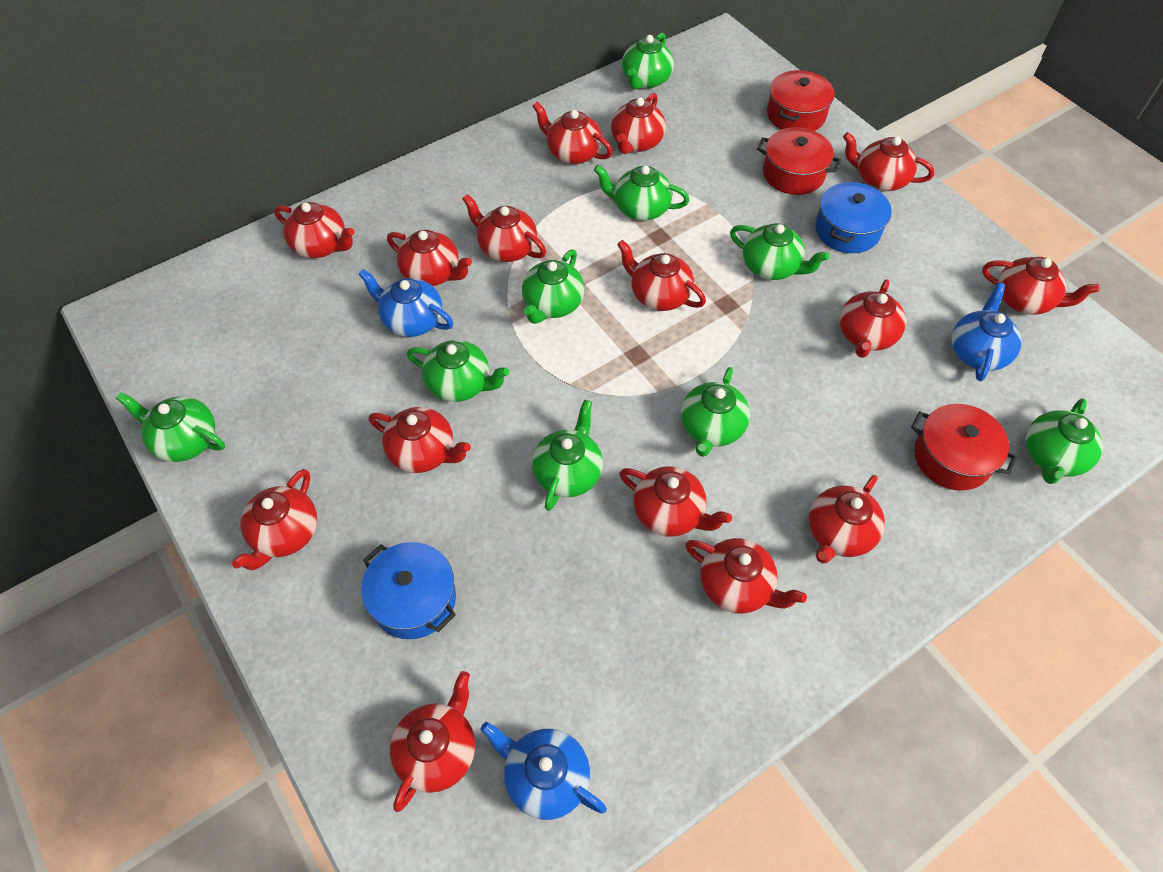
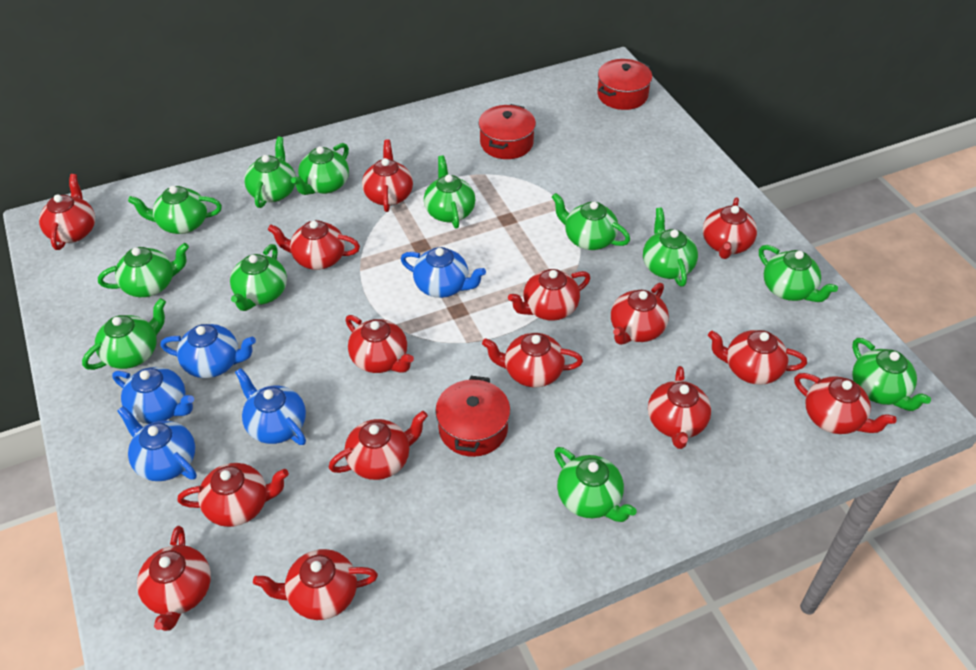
blue pot: [361,542,456,639] [815,181,892,253] = 2 -> none = 0
blue teapot: [358,269,453,337] [481,722,607,820] [952,283,1022,381] = 3 -> [112,367,194,424] [117,406,197,481] [161,324,256,378] [235,368,306,445] [401,247,486,298] = 5
green teapot: [116,392,225,462] [407,340,509,402] [522,249,585,324] [532,400,603,511] [594,165,689,221] [622,32,674,89] [681,367,750,457] [730,223,829,280] [1026,398,1103,484] = 9 -> [82,298,166,370] [98,243,189,297] [128,186,222,234] [230,244,287,311] [244,137,296,208] [291,143,349,195] [424,155,475,229] [552,193,630,250] [554,447,637,522] [643,207,698,287] [759,245,838,302] [852,338,931,411] = 12

